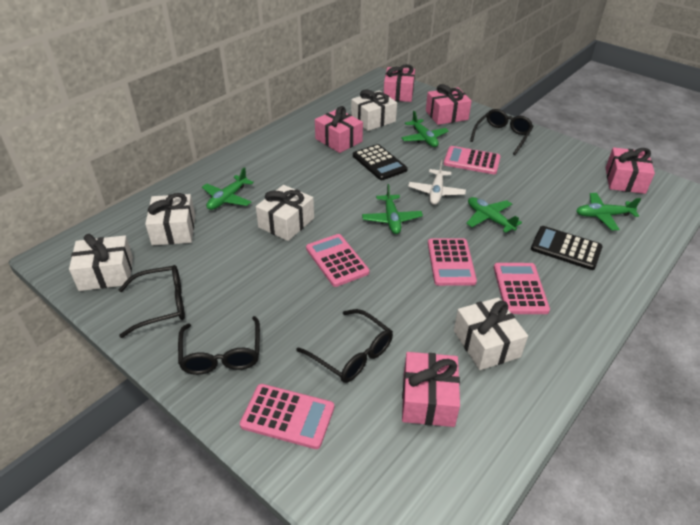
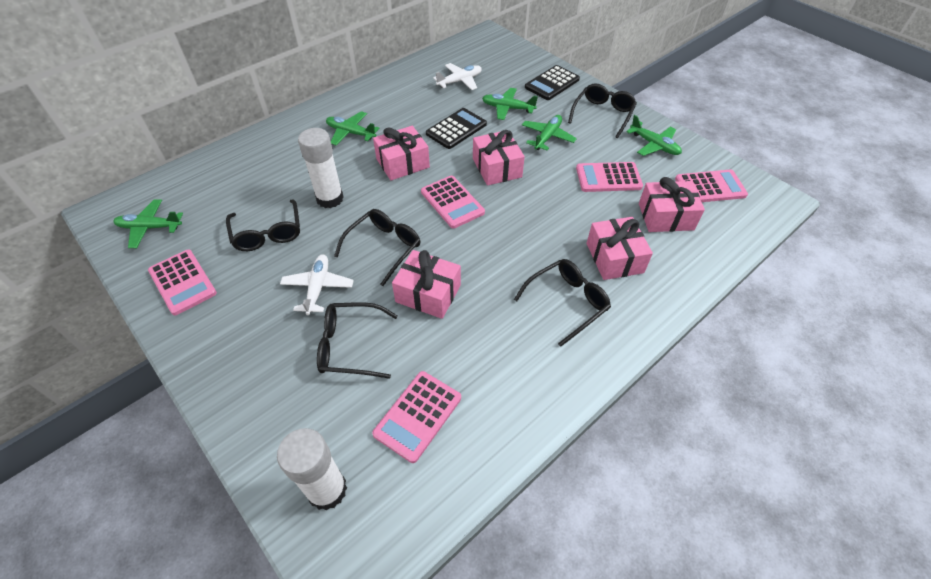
black glasses: [118,265,185,338] [178,316,260,375] [296,309,393,383] [470,109,534,155] = 4 -> [226,199,300,251] [317,302,398,379] [334,209,421,286] [514,259,611,347] [568,83,637,138] = 5
white gift: [69,234,133,291] [145,193,195,245] [256,185,314,241] [351,90,397,131] [454,297,528,370] = 5 -> none = 0
white glue stick: none = 0 -> [277,428,347,511] [298,128,344,208] = 2
white plane: [408,160,466,205] = 1 -> [280,254,354,315] [433,63,482,90] = 2

